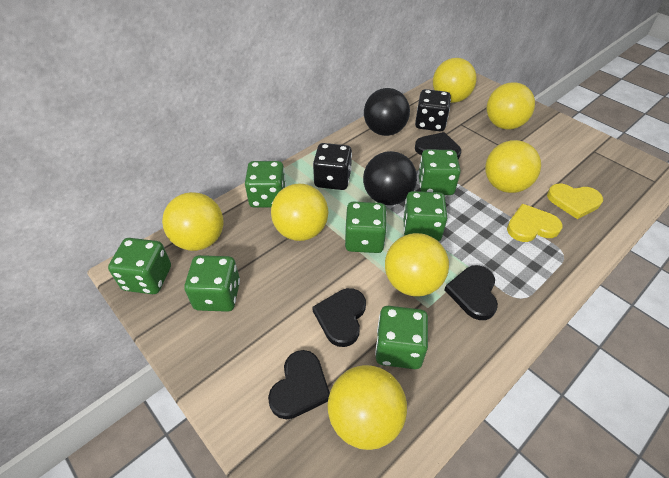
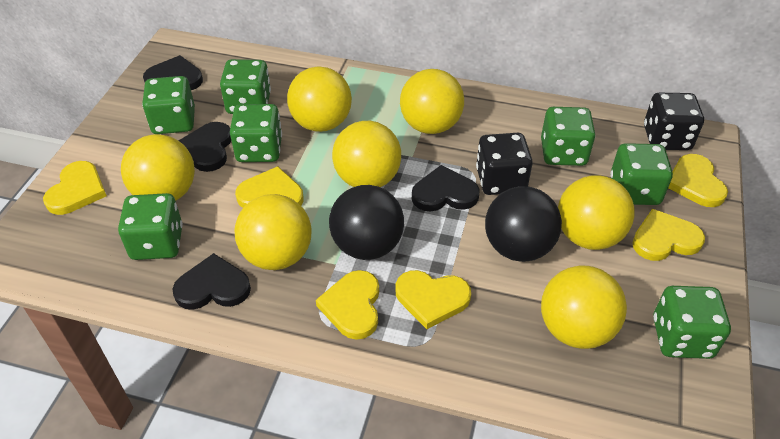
yellow heart: [507,204,563,242] [547,184,603,219] = 2 -> [43,161,107,215] [235,166,304,208] [316,270,379,340] [396,270,471,329] [632,209,705,261] [668,154,728,207] = 6

